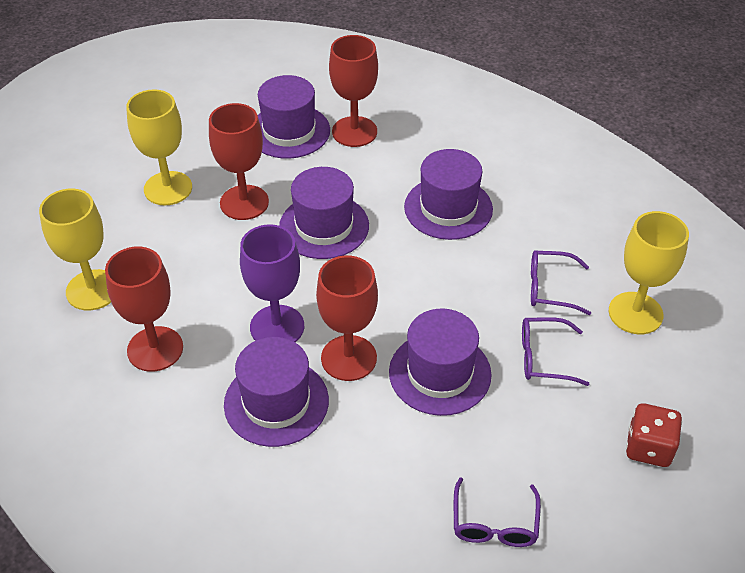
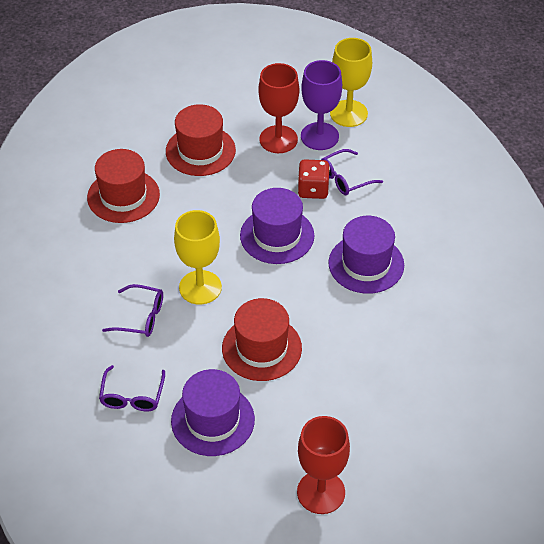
purple hat: [224,337,329,447] [258,75,330,159] [279,167,369,259] [389,308,492,416] [404,149,493,240] = 5 -> [171,369,255,456] [240,188,314,264] [328,216,404,294] = 3
red goblet: [105,247,183,372] [209,103,269,220] [316,255,378,381] [329,35,378,147] = 4 -> [258,63,299,153] [297,416,350,514] = 2
red hat: none = 0 -> [87,149,160,223] [166,104,236,176] [222,298,302,381] = 3
yellow goblet: [39,189,111,310] [126,89,192,205] [609,211,689,334] = 3 -> [174,210,222,305] [330,38,372,127] = 2

